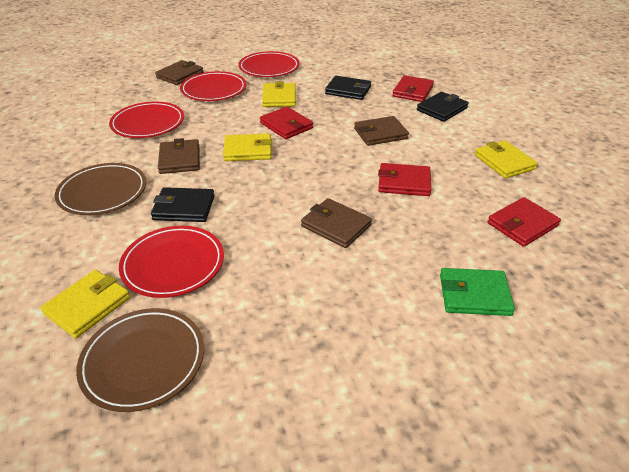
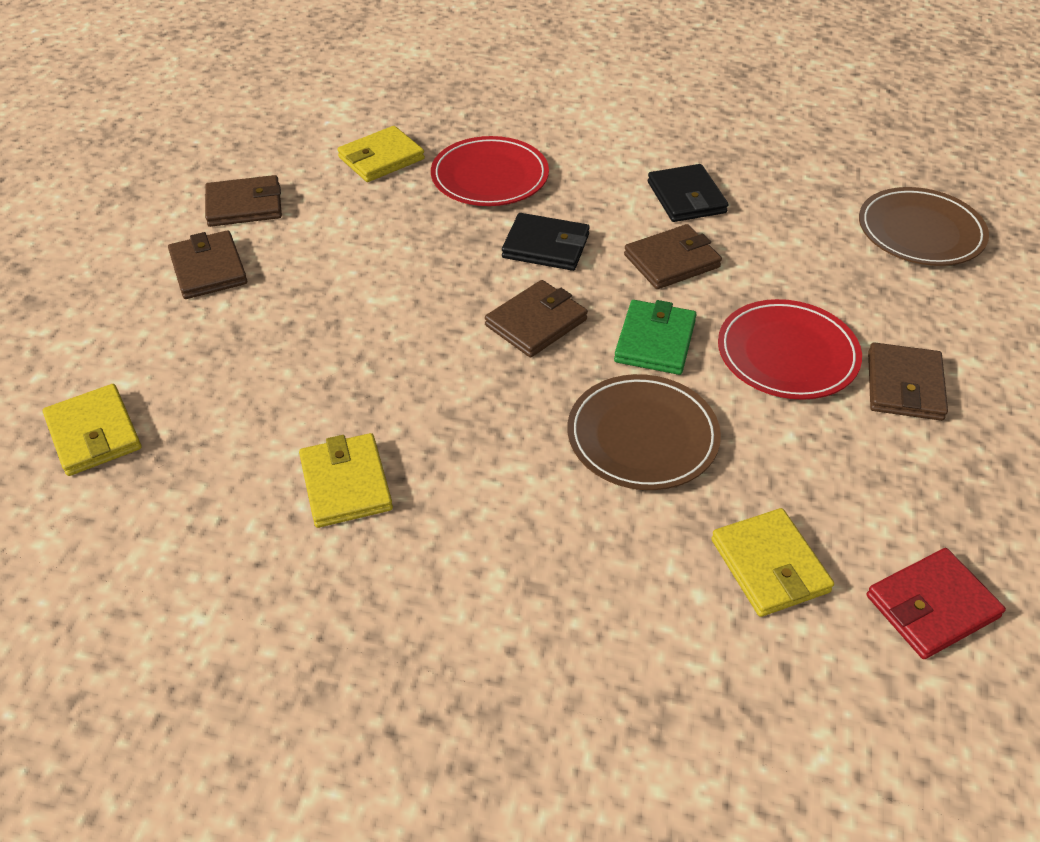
black wallet: [151,187,215,222] [325,76,371,100] [417,92,469,122] = 3 -> [502,213,590,271] [648,164,728,222] = 2
brown wallet: [155,60,203,85] [158,138,200,174] [301,198,372,248] [354,116,409,146] = 4 -> [168,230,247,299] [205,175,282,227] [485,280,588,357] [624,224,722,289] [868,342,948,421] = 5
red plate: [109,102,184,138] [119,226,224,298] [180,71,246,101] [238,51,300,77] = 4 -> [431,136,549,206] [718,299,862,400] = 2
red wallet: [260,107,313,139] [378,163,431,196] [392,75,434,102] [487,197,561,247] = 4 -> [867,548,1006,659] = 1

